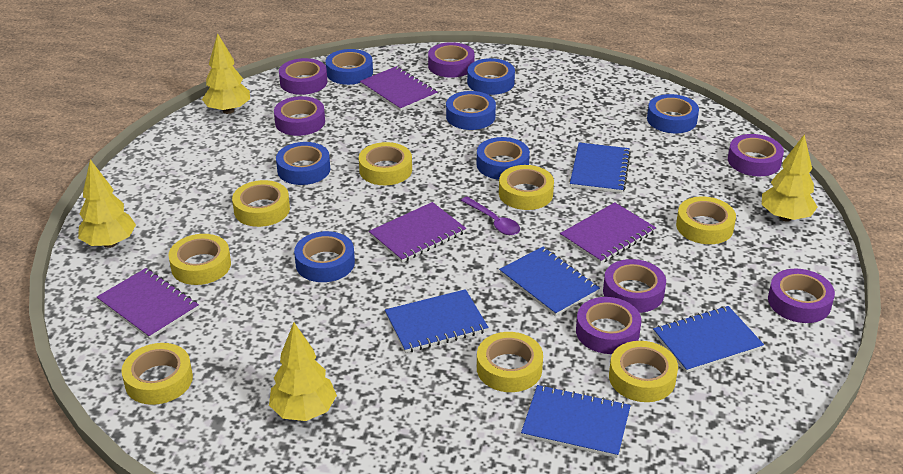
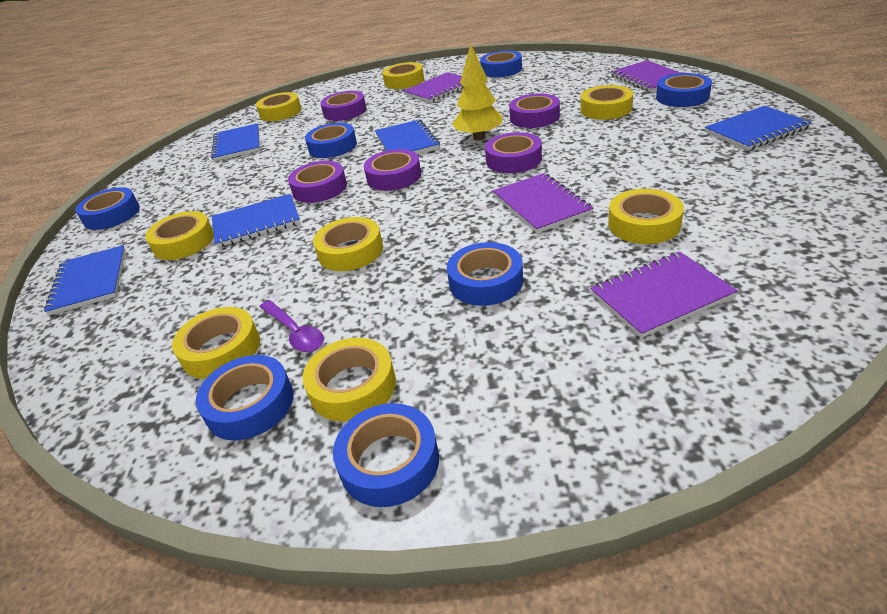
purple tape: [274,96,325,136] [279,58,328,95] [428,42,475,78] [576,297,641,354] [603,259,666,313] [728,134,784,176] [768,269,835,323] = 7 -> [288,161,347,203] [320,91,366,121] [364,149,421,191] [485,132,542,173] [509,93,560,128] = 5
yellow tree: [78,159,136,248] [202,33,250,114] [269,323,337,421] [762,134,817,222] = 4 -> [453,44,502,141] = 1

